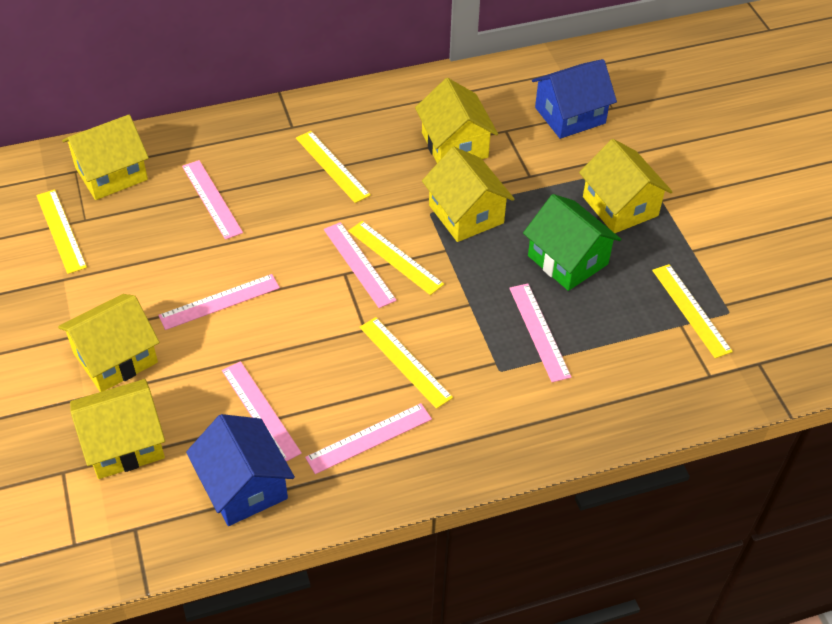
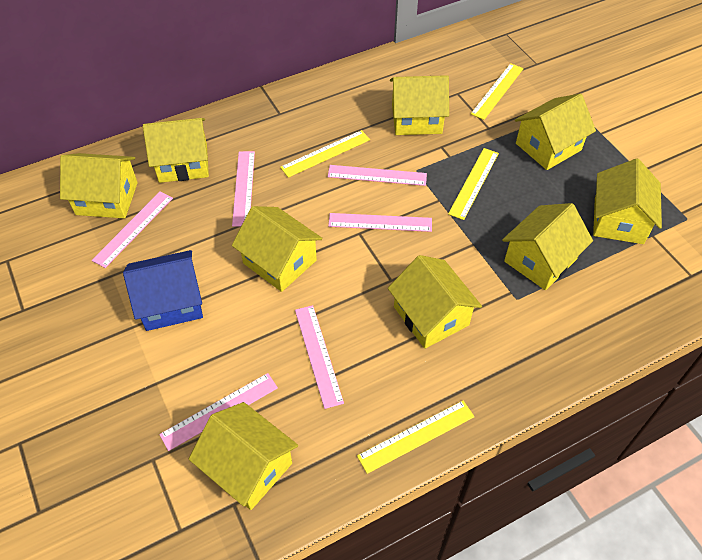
blue house: [186,414,295,526] [532,59,617,139] = 2 -> [123,250,203,331] = 1
green house: [523,194,621,291] = 1 -> none = 0
yellow house: [58,294,160,392] [62,115,149,200] [70,379,165,479] [415,78,498,163] [422,147,514,242] [579,139,673,233] = 6 -> [60,153,138,218] [143,118,209,183] [189,402,298,510] [232,206,323,292] [388,255,482,349] [390,75,449,135] [502,203,593,290] [515,94,596,170] [593,158,662,244] = 9
yellow ruler: [36,189,87,274] [296,131,371,203] [348,221,444,295] [360,317,453,409] [652,264,733,358] = 5 -> [280,130,370,178] [357,400,474,474] [448,148,499,220] [471,63,524,120] = 4

